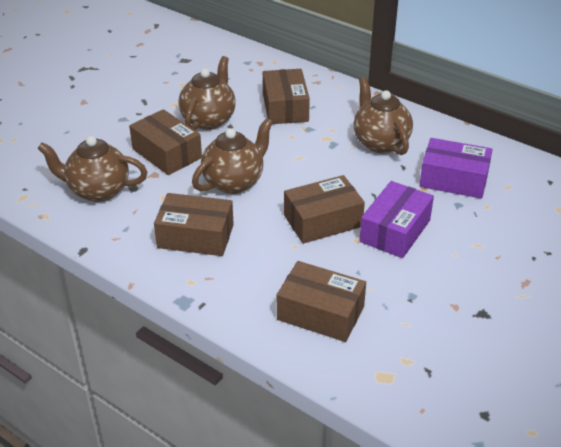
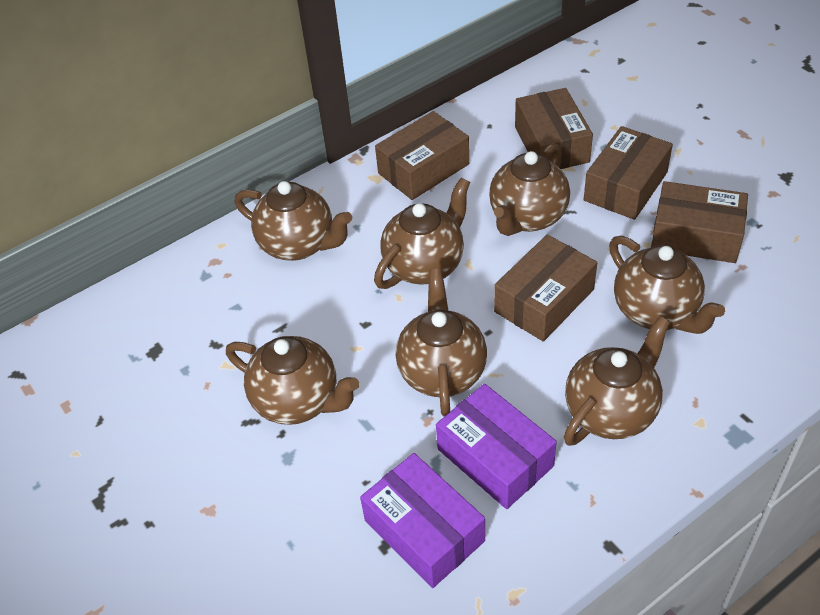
brown teapot: [38,136,147,202] [178,56,236,130] [192,118,273,194] [354,77,413,155] = 4 -> [226,336,359,425] [235,181,352,261] [374,177,470,289] [396,269,487,416] [489,143,570,236] [564,316,670,446] [609,236,725,334] = 7

